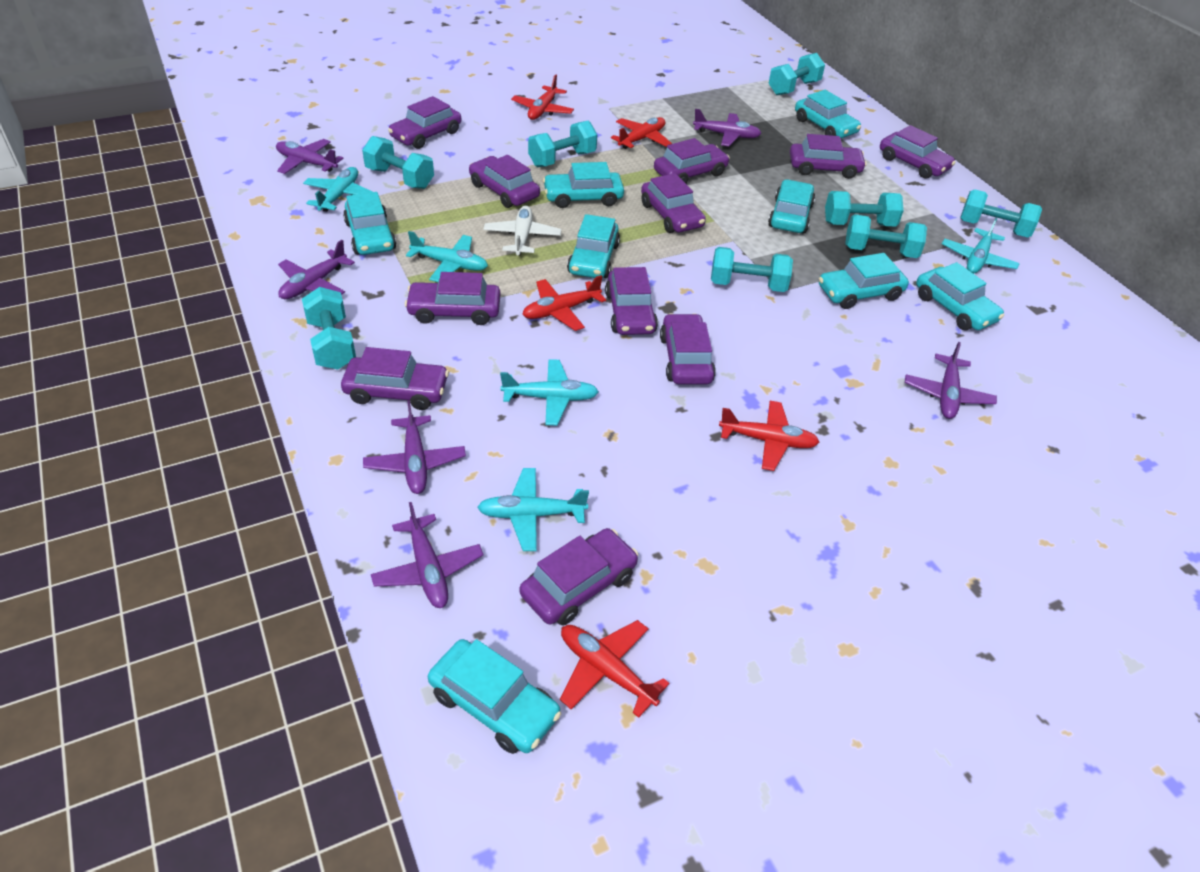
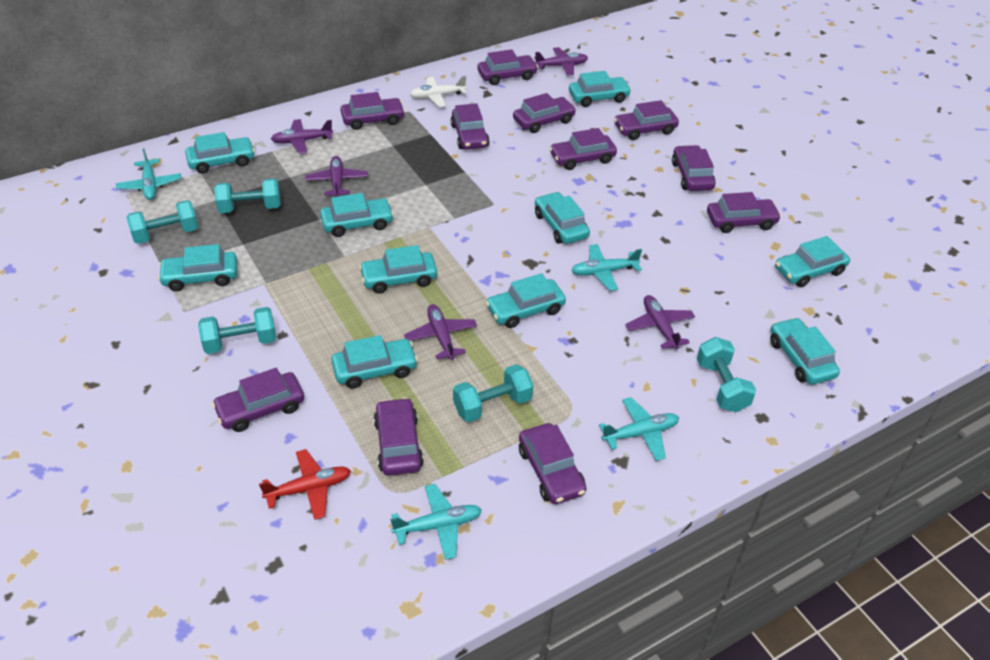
purple plane: [276,139,344,174] [278,240,355,299] [363,400,466,494] [371,502,483,608] [693,109,762,146] [905,342,997,419] = 6 -> [271,119,333,154] [305,156,368,197] [404,304,477,360] [534,47,588,76] [625,295,695,350] = 5
red plane: [511,74,574,120] [522,275,606,331] [560,620,669,718] [611,117,672,149] [719,401,819,471] = 5 -> [259,449,351,520] = 1
turquoise car: [343,192,396,255] [428,639,561,754] [543,162,624,208] [567,214,620,278] [768,179,815,233] [795,90,861,138] [819,253,909,309] [916,262,1004,331] = 8 -> [158,244,237,291] [185,132,255,174] [320,193,394,237] [331,335,418,389] [359,245,437,294] [485,273,566,328] [535,192,590,244] [569,71,631,107] [770,317,840,384] [775,236,850,287] = 10
turquoise dumbbell: [302,287,356,370] [362,136,434,189] [528,121,597,167] [711,247,793,292] [769,53,825,95] [825,191,904,226] [845,214,927,258] [960,190,1042,238] = 8 -> [127,200,198,244] [198,307,276,354] [214,178,281,213] [453,364,533,422] [697,337,756,412] = 5
turquoise plane: [303,167,373,212] [406,231,488,282] [477,468,589,551] [500,359,599,425] [942,218,1020,273] = 5 -> [116,149,181,200] [390,484,482,560] [571,244,642,291] [599,397,679,461] = 4

